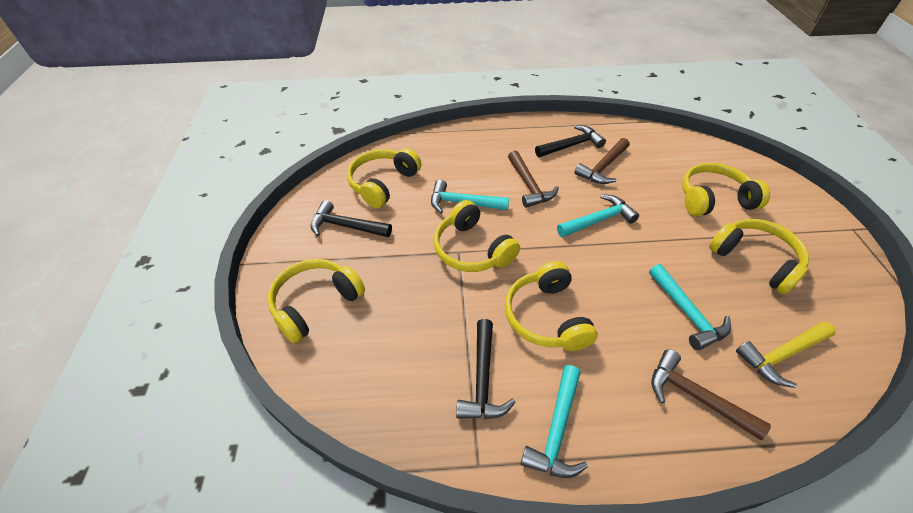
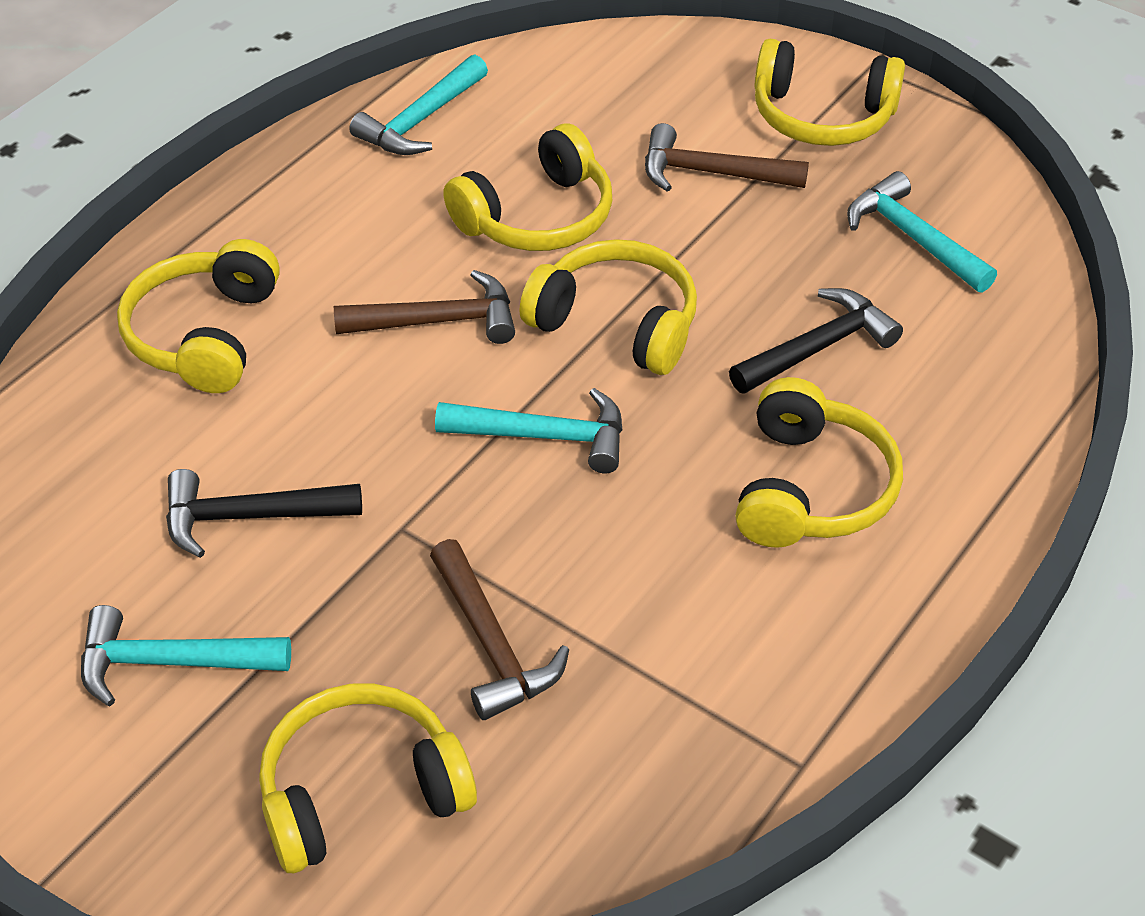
black hammer: [311,200,392,237] [456,319,516,419] [535,125,606,157] = 3 -> [166,469,362,558] [729,288,903,394] = 2
yellow hammer: [736,321,836,388] = 1 -> none = 0

